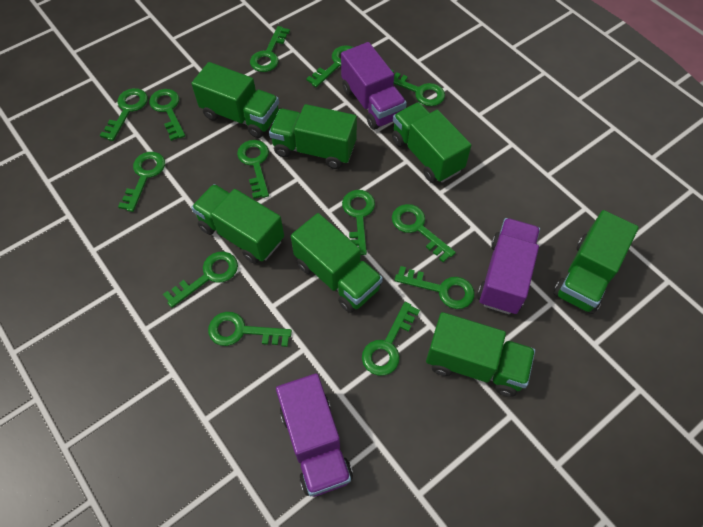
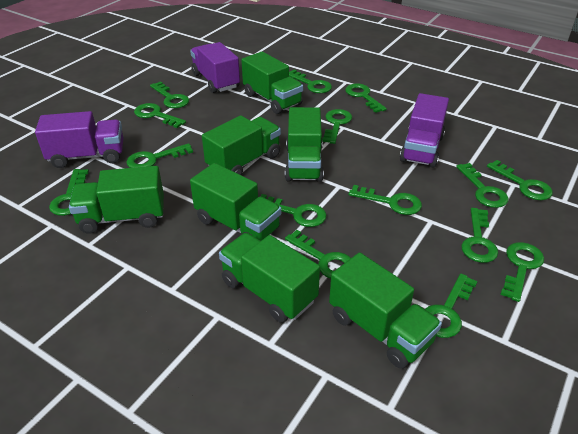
green key: [100,88,148,141] [118,152,165,212] [149,89,185,141] [163,252,238,308] [208,312,292,347] [237,140,269,199] [250,26,290,72] [306,45,353,87] [342,190,375,255] [362,302,420,376] [391,69,445,106] [392,204,456,262] [395,266,474,309] = 13 -> [49,169,89,216] [126,143,193,168] [134,103,186,128] [150,81,189,108] [260,194,327,227] [285,230,351,279] [289,70,332,93] [322,109,352,144] [345,83,387,113] [348,185,422,215] [425,273,478,338] [456,163,508,208] [461,208,498,263] [487,160,553,200] [500,242,544,302] = 15

